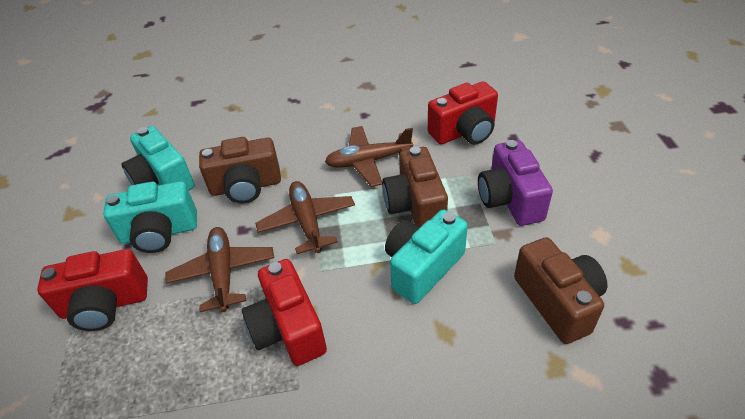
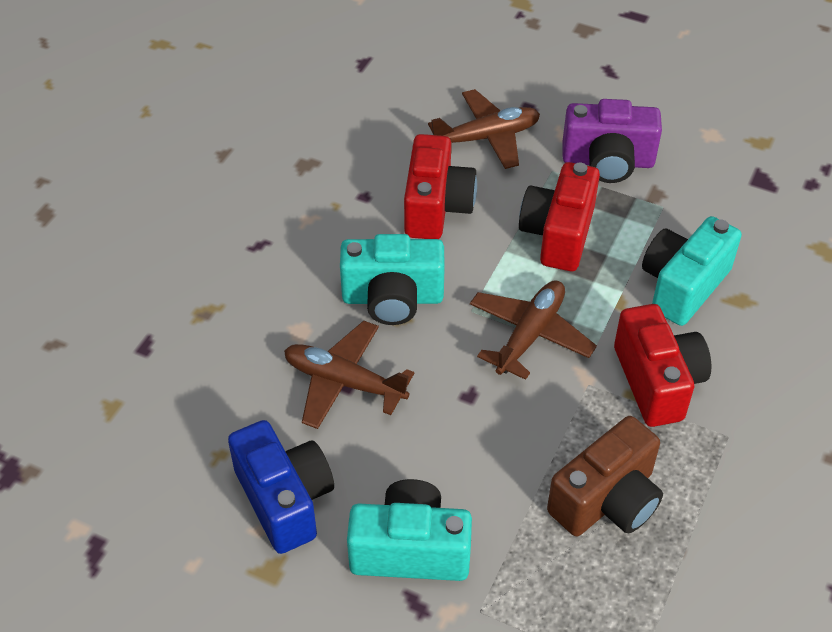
blue camera: none = 0 -> [228,420,334,554] = 1
brown camera: [199,137,281,204] [382,147,448,227] [514,237,607,344] = 3 -> [547,416,663,536] = 1

